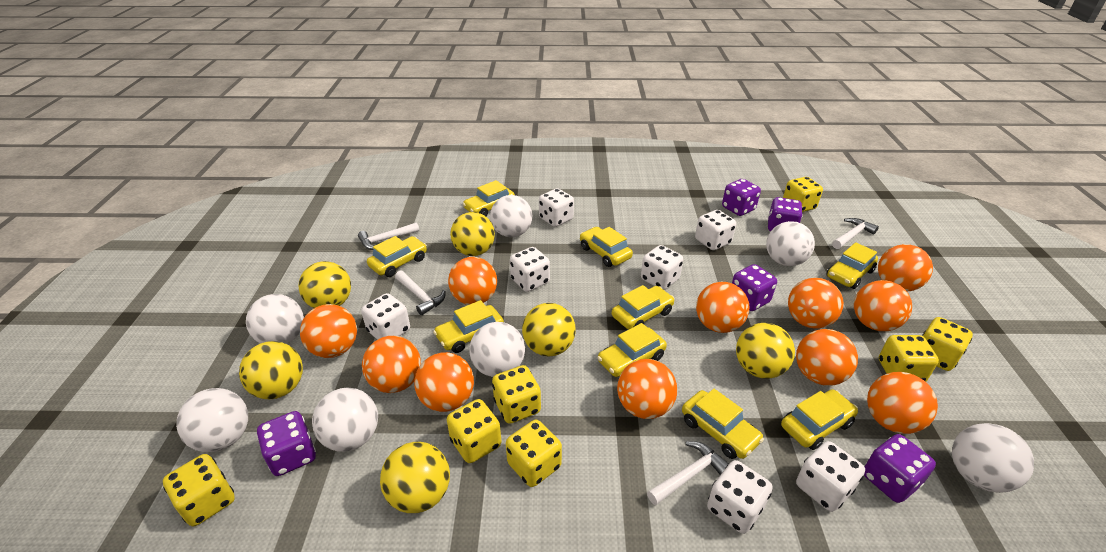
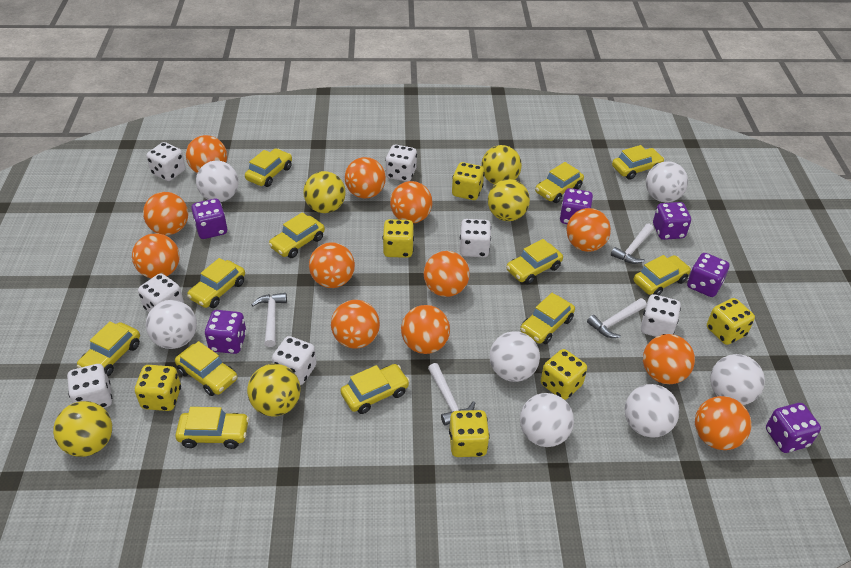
orange ball: [300,304,357,358] [362,336,421,393] [414,352,474,412] [448,257,497,305] [617,359,677,419] [696,282,749,333] [788,278,844,329] [796,329,858,386] [854,280,912,331] [867,372,938,434] [878,244,933,292] = 11 -> [132,233,180,278] [143,192,188,235] [186,135,227,173] [309,242,355,288] [331,300,380,349] [345,157,386,198] [390,181,432,223] [401,305,450,354] [424,251,470,297] [566,208,611,252] [643,334,695,384] [695,396,752,450] = 12
purple dice: [257,411,316,476] [722,179,761,216] [732,264,777,311] [768,197,803,231] [864,434,936,503] = 5 -> [191,199,228,239] [205,310,247,354] [560,188,593,224] [653,202,691,240] [687,253,729,297] [766,403,821,453] = 6
yellow ball: [239,341,303,399] [298,261,351,308] [380,442,450,513] [450,212,495,256] [522,303,576,356] [736,323,795,379] = 6 -> [53,401,112,457] [247,364,300,416] [303,171,346,213] [481,145,522,184] [488,179,530,221] = 5
yellow car: [367,236,427,277] [433,300,504,353] [463,180,515,216] [580,227,633,267] [597,323,667,377] [612,285,675,329] [682,389,764,459] [781,389,858,450] [826,242,878,289] = 9 -> [77,321,140,376] [175,341,237,396] [175,407,249,449] [187,258,245,308] [245,148,292,187] [269,212,325,258] [340,364,410,414] [506,239,563,284] [520,293,575,344] [535,162,584,203] [612,145,665,180] [634,255,691,295] = 12
yellow dice: [163,454,235,526] [447,399,502,463] [492,365,541,424] [506,420,562,487] [783,177,823,212] [879,335,939,382] [922,317,973,371] = 7 -> [135,365,181,411] [382,219,414,258] [449,410,490,457] [452,162,485,200] [541,349,587,400] [707,298,755,345] = 6

